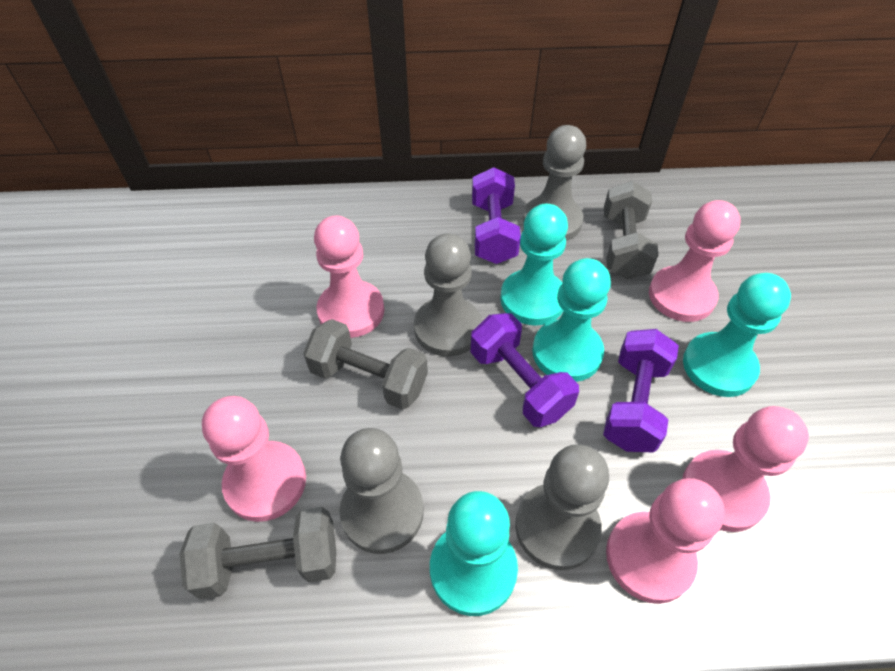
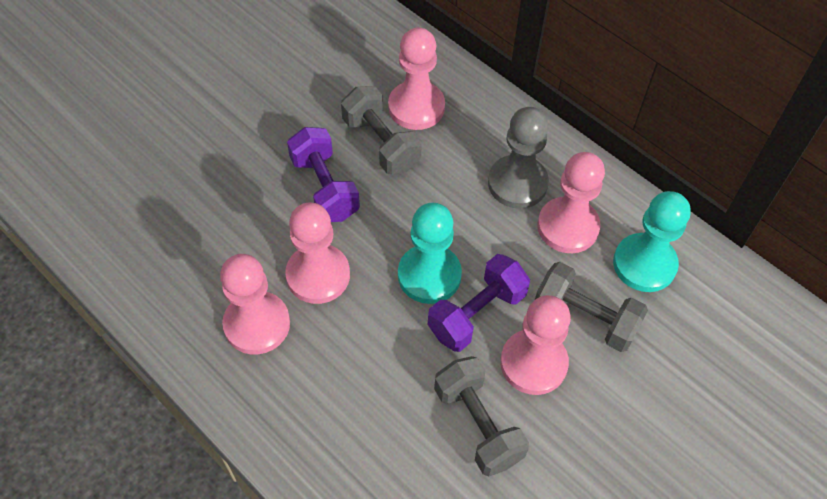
grey pawn: [340,428,424,554] [414,233,482,356] [515,444,609,570] [523,125,586,241] = 4 -> [488,107,549,209] = 1
purple dumbbell: [471,313,579,427] [472,167,521,264] [603,329,679,452] = 3 -> [287,127,360,222] [428,254,530,352] = 2
turquoise pawn: [430,491,518,616] [500,204,568,325] [532,258,611,382] [683,273,791,397] = 4 -> [398,203,462,304] [613,191,691,292] = 2

